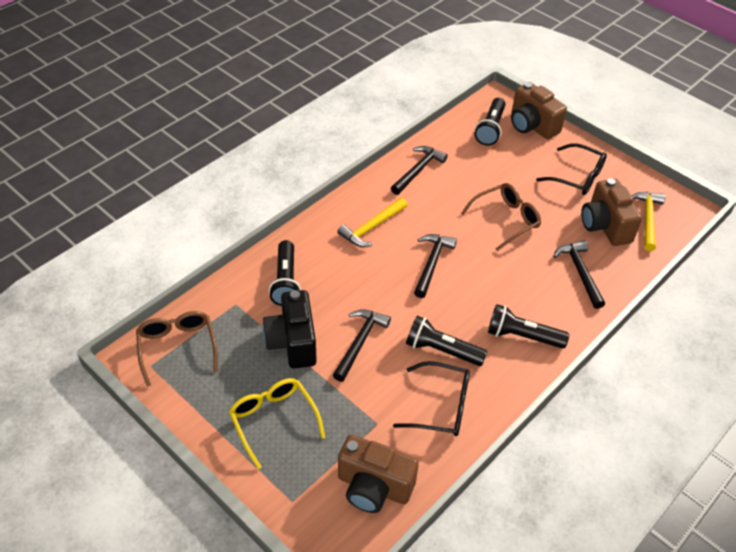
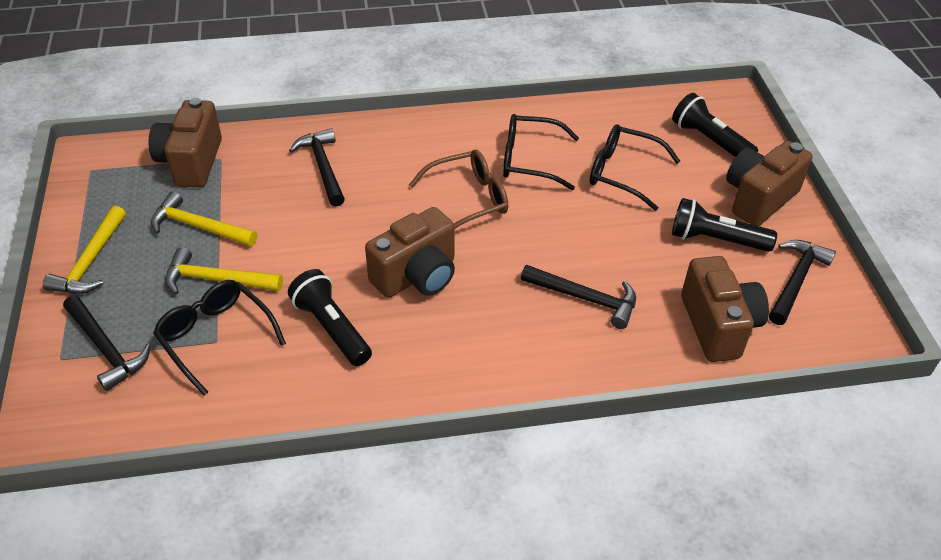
black camera: [262,290,317,369] = 1 -> none = 0
black flashlight: [269,240,301,306] [406,316,487,366] [475,98,506,146] [488,304,569,349] = 4 -> [288,269,372,366] [672,93,758,157] [672,198,777,252] = 3
black glasses: [393,361,470,436] [536,143,607,195] = 2 -> [153,280,286,396] [503,114,579,190] [590,124,680,211] = 3
brown camera: [338,435,419,513] [511,82,567,139] [581,178,642,246] = 3 -> [149,98,222,187] [365,207,455,298] [681,256,769,362] [726,141,813,226] = 4
brown glasses: [136,311,218,387] [461,183,541,251] = 2 -> [409,150,508,229] = 1
yellow glasses: [229,378,326,469] = 1 -> none = 0
yellow hammer: [337,198,407,247] [632,192,666,251] = 2 -> [43,206,126,294] [151,191,257,247] [165,247,283,295] = 3

